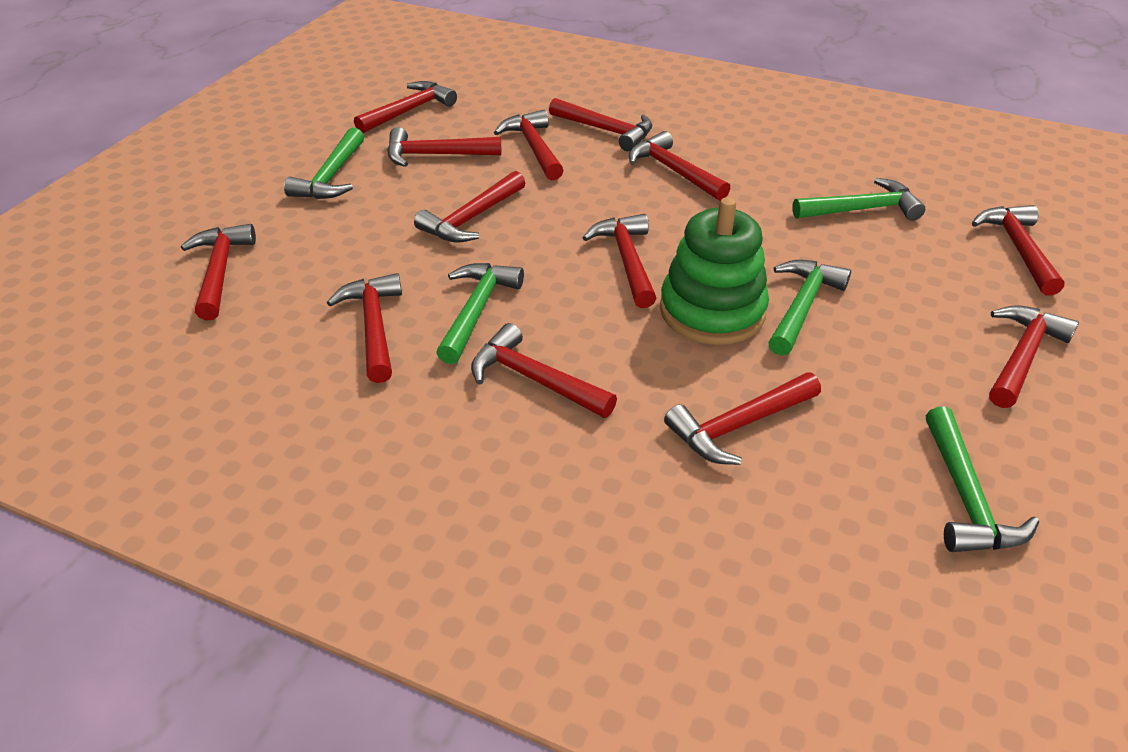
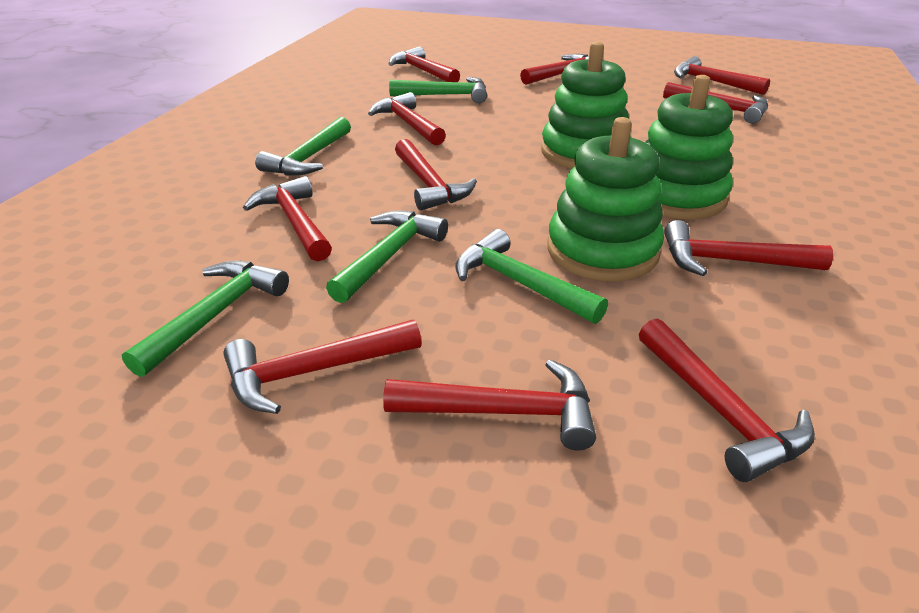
green stacking toy: [660,197,769,345] = 1 -> [541,41,631,169] [547,117,664,281] [645,75,733,220] = 3
red hammer: [181,224,256,320] [327,273,402,383] [354,81,457,133] [387,127,501,167] [414,171,525,243] [471,323,617,418] [494,110,564,180] [549,98,652,151] [582,214,656,308] [629,131,731,201] [664,372,821,465] [972,205,1065,296] [989,305,1079,408] = 13 -> [223,320,422,414] [243,176,332,261] [368,92,446,146] [383,359,596,450] [389,46,460,82] [395,139,477,210] [520,54,603,85] [639,318,815,482] [663,82,768,124] [664,220,833,276] [674,56,770,95] = 11

